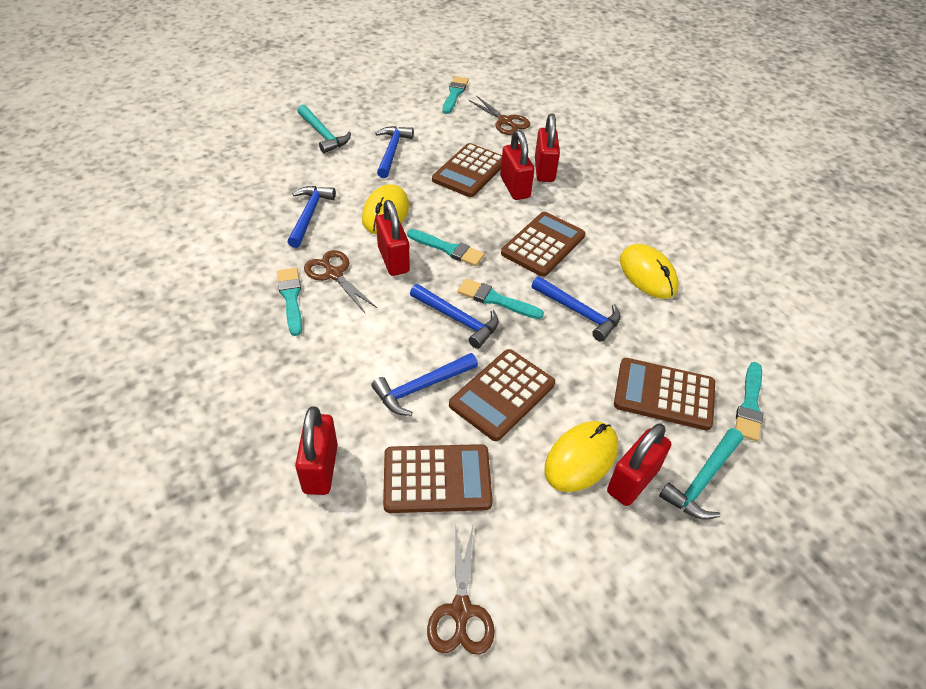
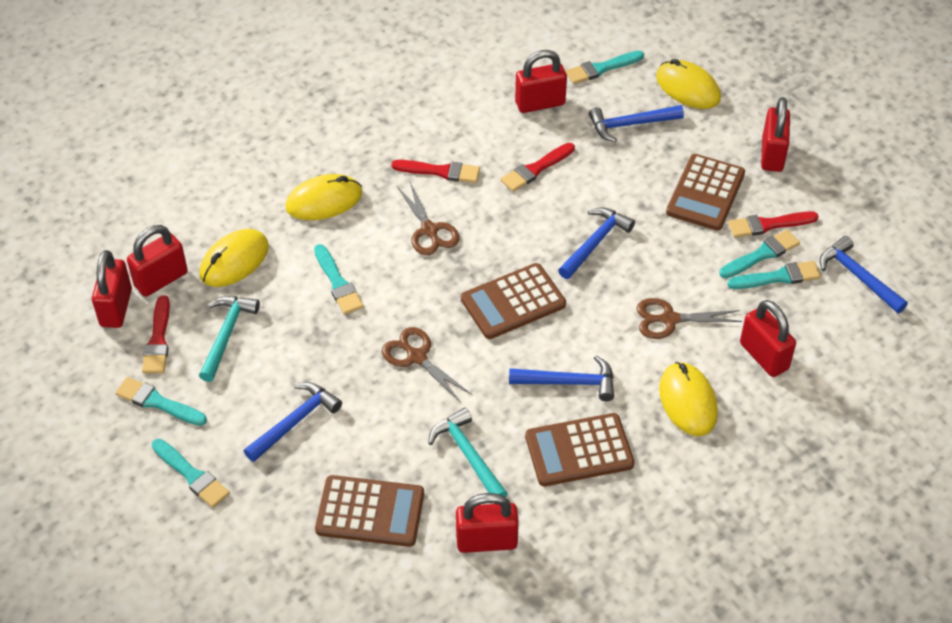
brown calculator: [383,444,493,513] [432,143,502,197] [449,349,555,441] [501,212,585,277] [614,358,715,431] = 5 -> [315,475,424,547] [461,263,566,339] [525,413,634,486] [666,154,745,231] = 4
red brush: none = 0 -> [142,295,170,373] [391,160,480,183] [501,143,575,192] [728,211,819,238] = 4
red padlock: [295,406,338,495] [376,200,410,276] [500,130,534,200] [535,113,560,182] [607,423,671,506] = 5 -> [92,250,132,328] [127,225,188,297] [456,493,519,553] [515,50,567,113] [740,300,796,377] [761,97,790,172] = 6
turquoise brush: [277,268,302,336] [407,229,485,266] [442,76,469,114] [457,279,544,319] [735,362,763,441] = 5 -> [115,377,207,426] [152,439,230,508] [314,244,364,314] [566,51,644,84] [719,229,800,278] [728,261,821,289] = 6
yellow mouse: [362,184,409,234] [545,421,618,492] [620,244,679,299] = 3 -> [200,229,269,287] [285,174,362,220] [656,59,721,109] [659,362,718,436] = 4

